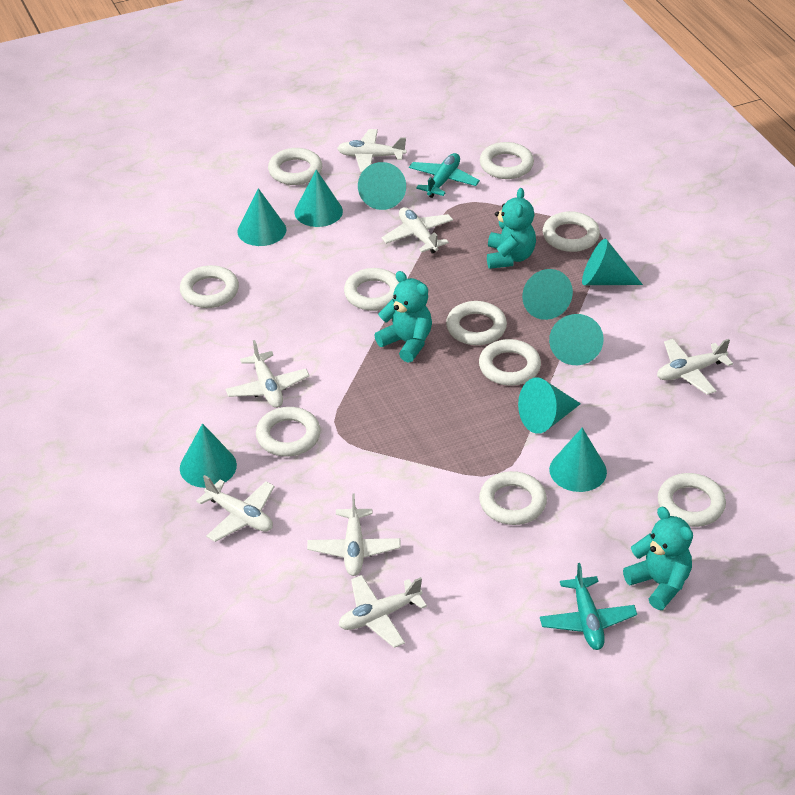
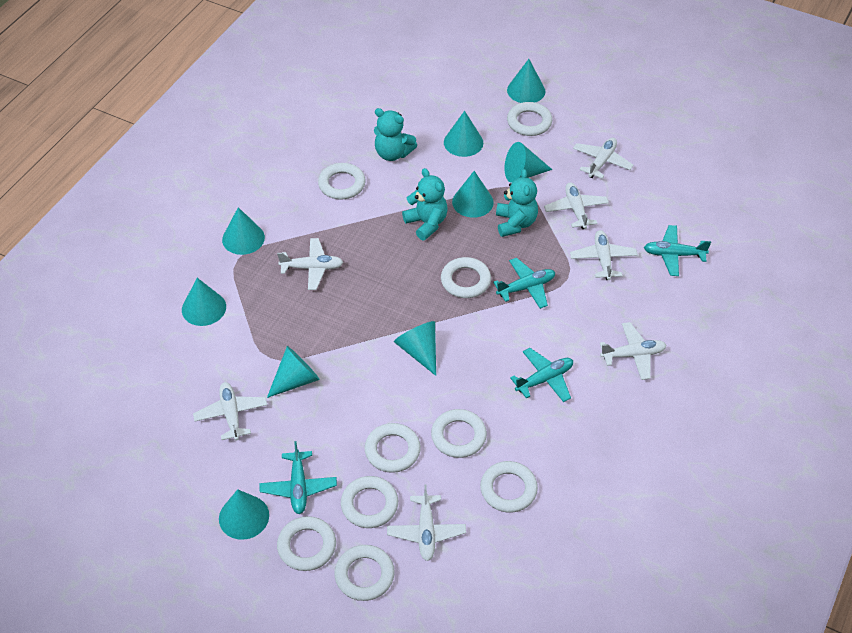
turquoise plane: [409,153,480,198] [540,563,637,650] = 2 -> [259,441,337,514] [493,258,555,309] [510,348,573,402] [644,225,711,276] = 4
white ring: [180,265,239,308] [256,407,321,457] [268,148,322,185] [344,268,399,311] [446,301,507,345] [479,339,541,386] [479,471,547,525] [480,142,534,179] [543,211,600,252] [658,473,726,527] = 10 -> [277,516,336,571] [318,163,366,200] [334,545,395,601] [341,476,398,528] [365,423,421,473] [431,409,487,458] [441,257,491,298] [480,461,538,513] [507,102,552,136] = 9

